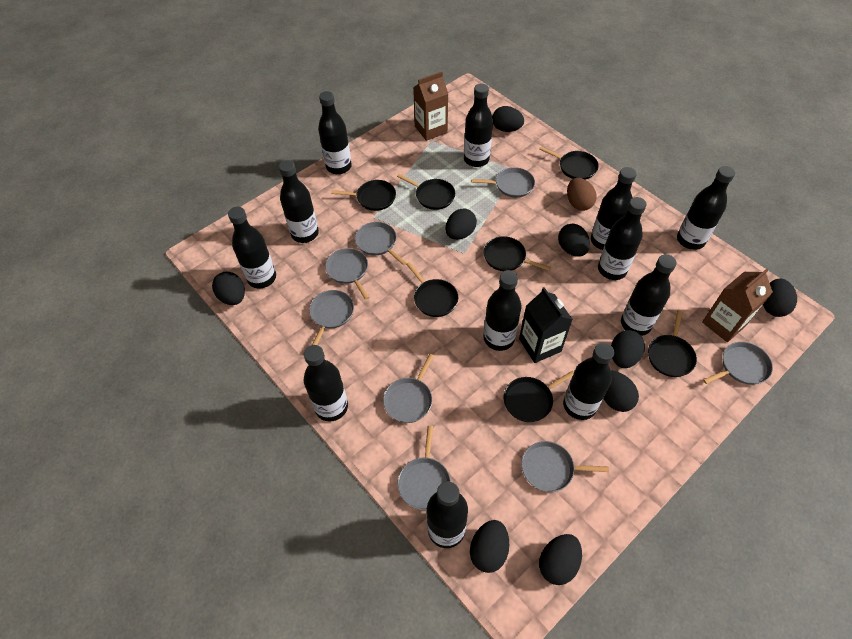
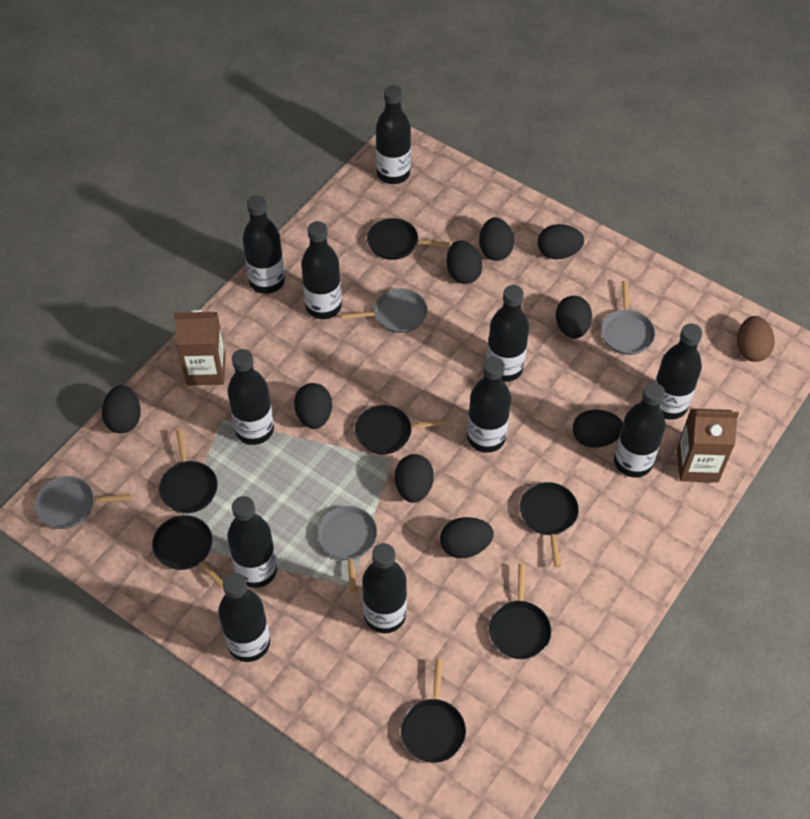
black bottle: [228,207,276,288] [279,160,319,243] [304,345,348,422] [318,91,352,174] [427,481,468,548] [464,84,493,167] [483,270,522,351] [563,343,614,420] [591,167,637,250] [598,197,647,280] [621,254,676,336] [677,166,735,250] = 12 -> [218,573,270,662] [227,349,274,445] [227,496,277,588] [243,195,285,294] [301,221,342,319] [362,543,407,633] [376,85,411,184] [467,357,511,453] [486,285,529,382] [614,383,666,478] [655,323,703,420] = 11
black carton: [519,287,573,363] = 1 -> none = 0
grey pan: [309,290,354,345] [325,248,369,300] [355,222,407,266] [383,354,434,423] [398,426,451,510] [471,167,535,198] [522,441,609,492] [703,342,773,385] = 8 -> [34,476,131,529] [318,506,377,593] [341,288,428,333] [601,281,655,355] = 4

